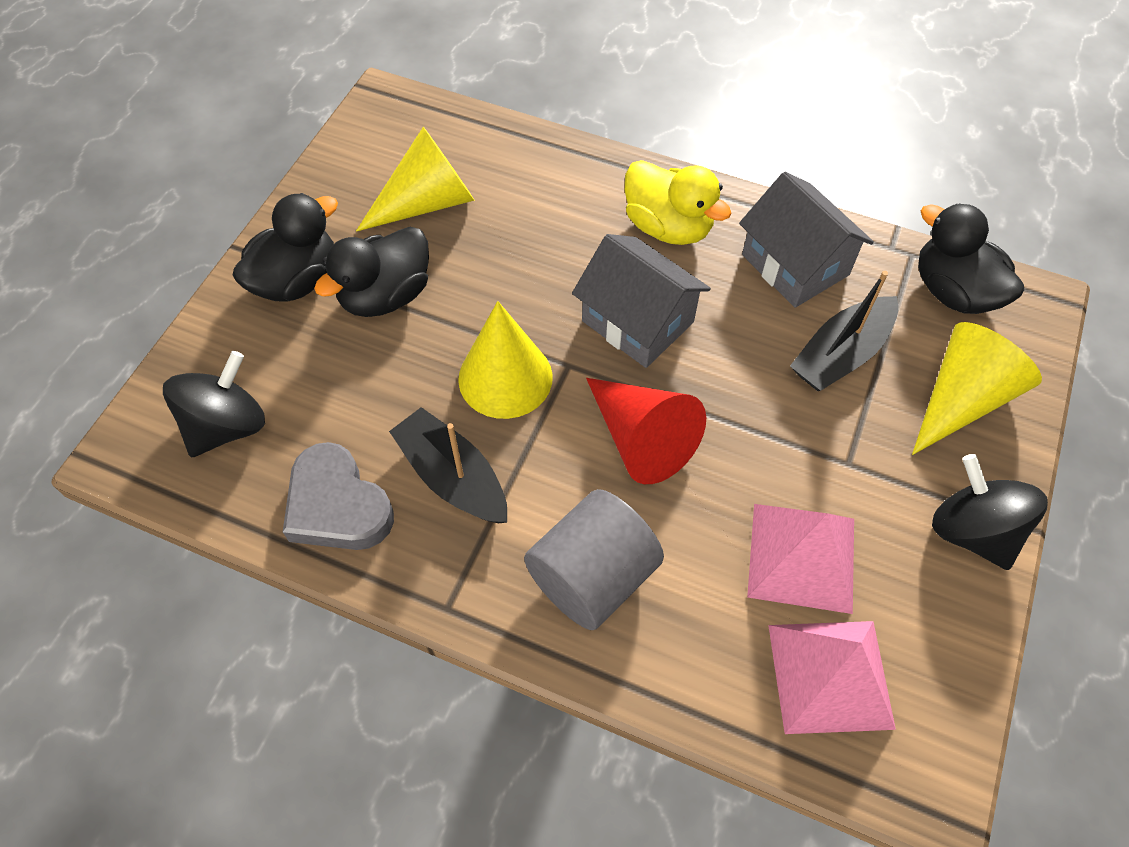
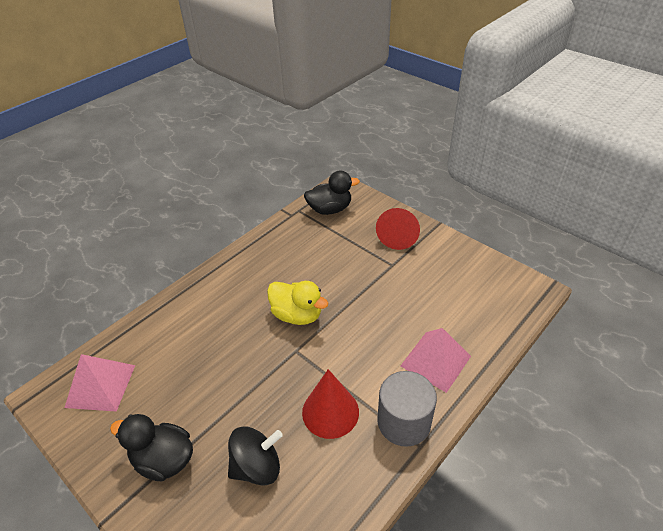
black boat: [389,407,507,523] [790,271,898,391] = 2 -> none = 0
black duck: [233,193,338,302] [314,227,429,317] [918,203,1024,314] = 3 -> [110,414,193,481] [304,171,360,215] = 2
black spinning top: [163,351,265,457] [932,454,1048,570] = 2 -> [228,426,283,486] = 1
grey heart: [283,442,394,550] = 1 -> none = 0
grey house: [572,234,711,368] [739,172,874,308] = 2 -> none = 0
red cone: [586,378,706,484] = 1 -> [302,369,359,439] [376,208,420,250] = 2
yellow cone: [356,127,475,232] [458,301,553,419] [912,322,1042,455] = 3 -> none = 0

